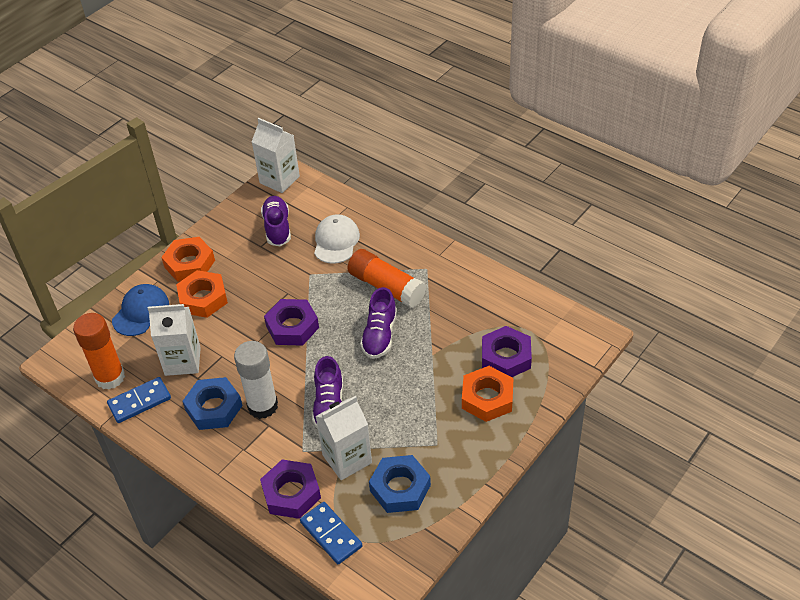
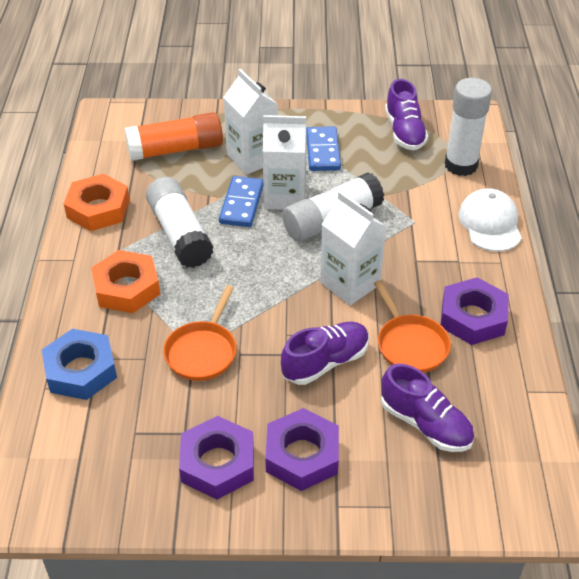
blue cap: [112,284,169,336] = 1 -> none = 0
blue nut: [182,377,243,430] [369,455,431,513] = 2 -> [42,329,117,400] = 1
orange glue stick: [73,313,125,390] [348,249,426,308] = 2 -> [124,112,223,161] = 1
orange nut: [161,237,215,282] [176,270,228,318] [462,366,514,422] = 3 -> [64,174,130,231] [91,250,160,313] = 2
orange pan: none = 0 -> [163,285,236,381] [374,281,451,373] = 2
white glue stick: [234,341,278,419] = 1 -> [146,177,213,268] [282,172,384,241] [445,78,492,176] = 3

